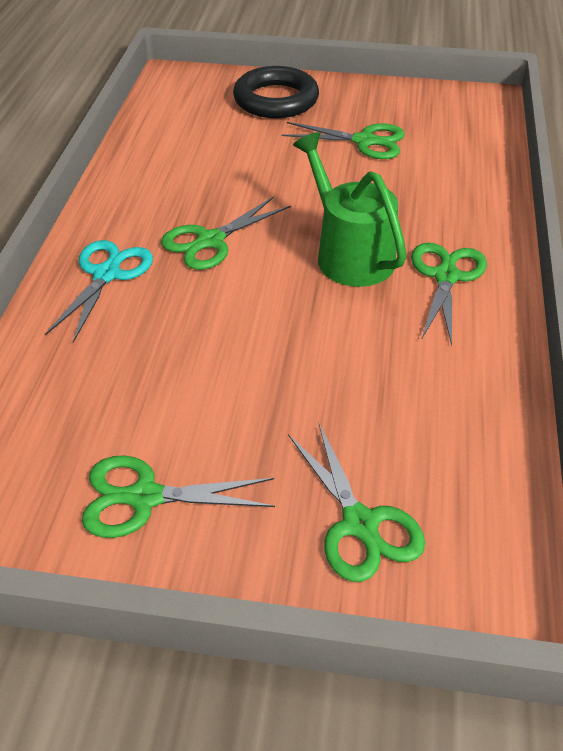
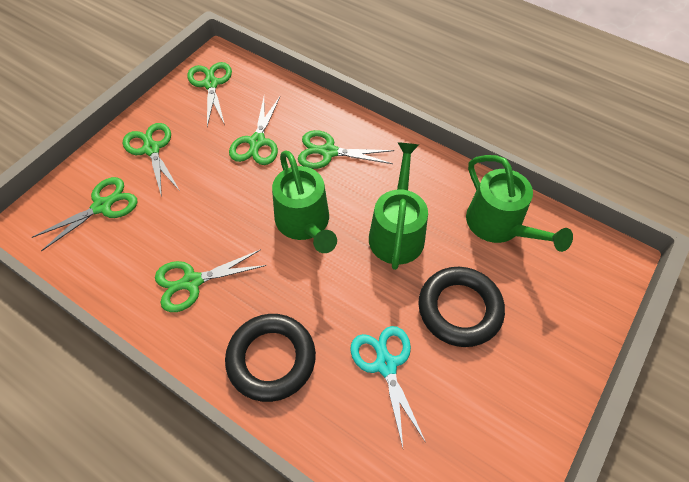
black ring: [233,66,319,118] = 1 -> [225,314,316,402] [418,267,505,347] = 2
green scissors: [82,455,275,538] [161,196,291,270] [282,122,405,159] [288,422,425,582] [411,243,487,346] = 5 -> [32,177,137,251] [123,123,180,197] [155,249,267,312] [187,62,232,127] [229,97,280,165] [298,130,394,169] = 6
green watering can: [293,132,407,287] = 1 -> [272,150,337,253] [369,142,428,270] [466,155,573,252] = 3

